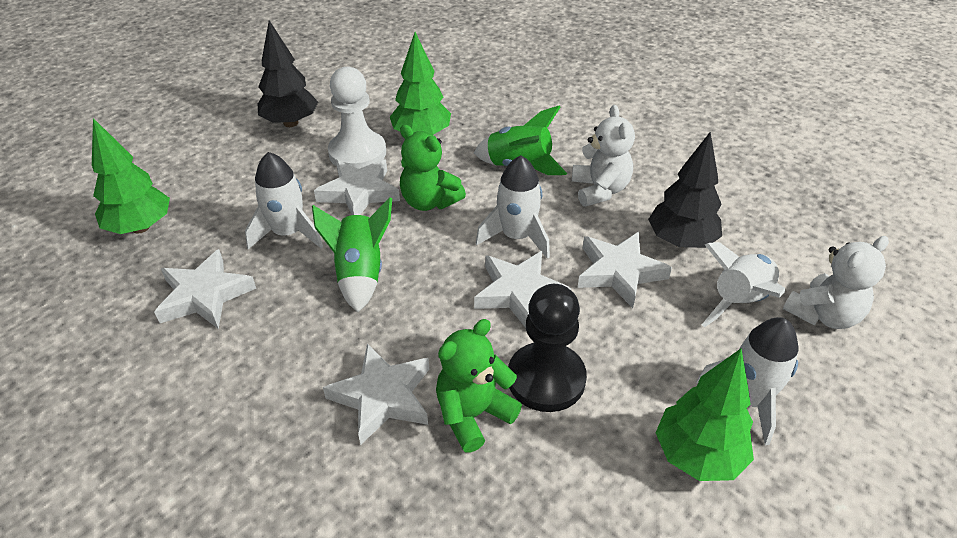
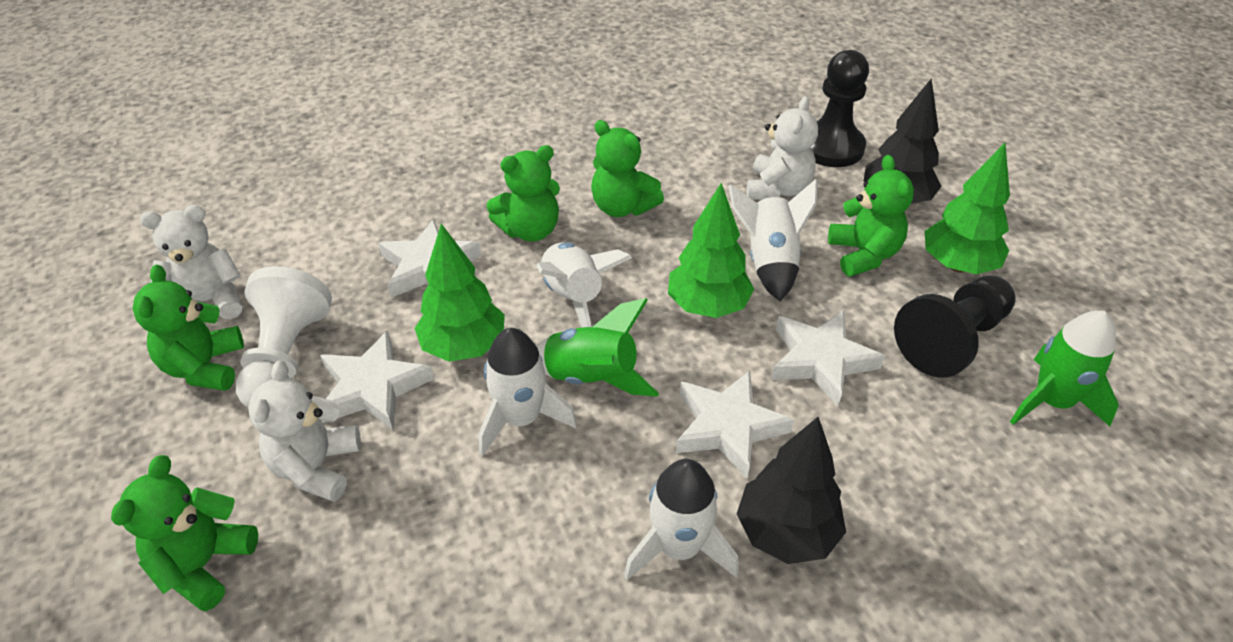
black pawn: [508,284,587,412] = 1 -> [811,50,869,167] [894,275,1016,378] = 2
green teddy bear: [400,124,466,211] [436,319,522,453] = 2 -> [111,455,258,612] [132,265,244,391] [487,145,560,242] [591,120,664,217] [828,155,914,277] = 5
white star: [154,249,256,329] [314,159,400,215] [323,344,429,445] [474,251,571,328] [578,232,672,308] = 5 -> [320,330,434,430] [378,219,481,298] [676,370,794,479] [771,310,885,406] = 4
white teddy bear: [572,105,635,207] [783,236,889,329] = 2 -> [140,205,242,319] [248,361,361,502] [747,96,818,200] = 3

